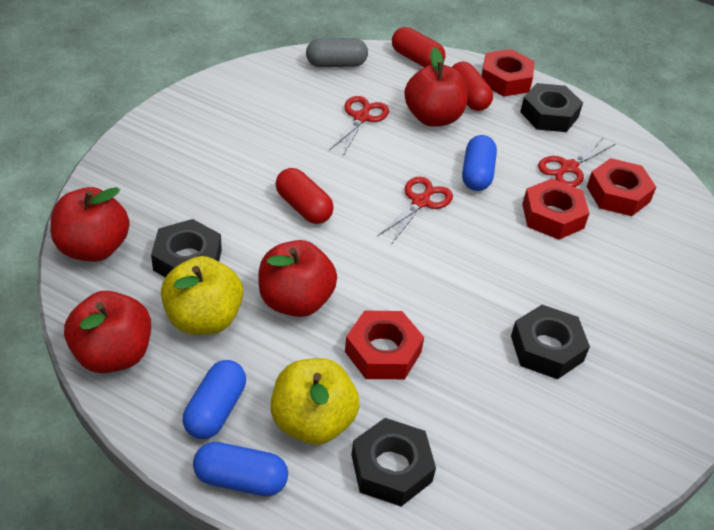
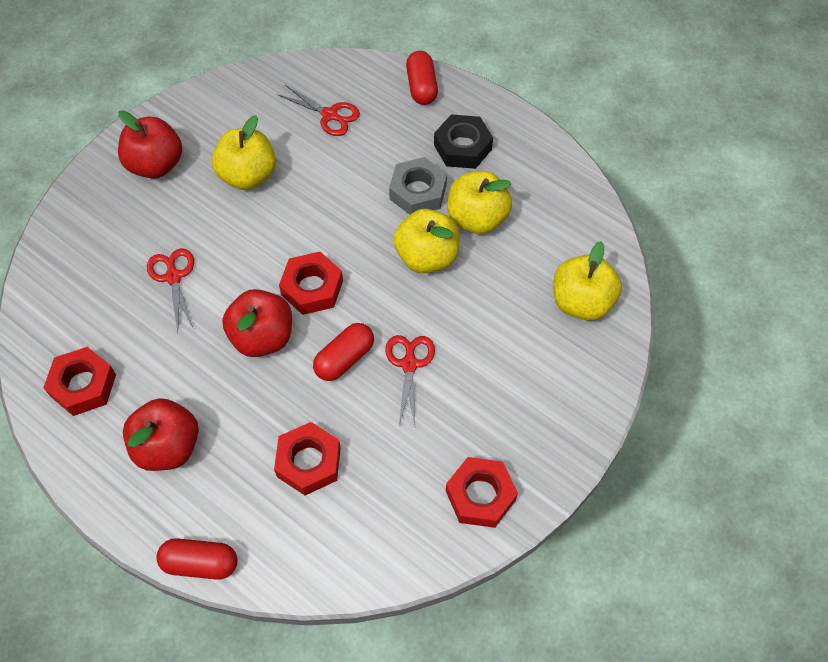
black nut: [151,219,222,277] [351,418,436,507] [511,305,590,379] [520,83,583,132] = 4 -> [434,114,493,169] = 1
blue capsule: [183,360,246,439] [193,442,288,496] [462,135,497,191] = 3 -> none = 0
grey capsule: [306,38,368,67] = 1 -> none = 0
grey nut: none = 0 -> [389,157,447,215] = 1
red apple: [51,187,130,262] [64,291,151,373] [258,240,337,317] [404,47,468,127] = 4 -> [118,110,182,179] [123,398,199,471] [222,289,292,357] = 3
yellow apple: [161,256,243,335] [270,358,359,445] = 2 -> [212,115,276,190] [394,209,460,273] [447,171,512,234] [554,241,622,321] = 4

